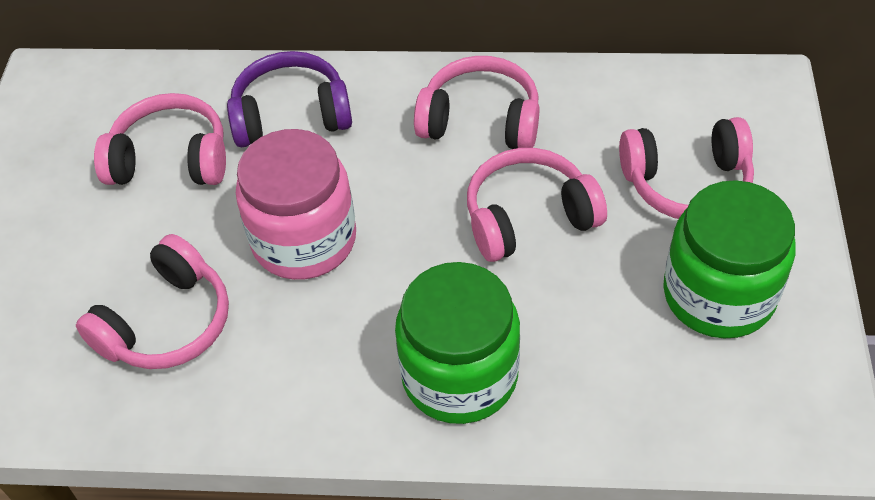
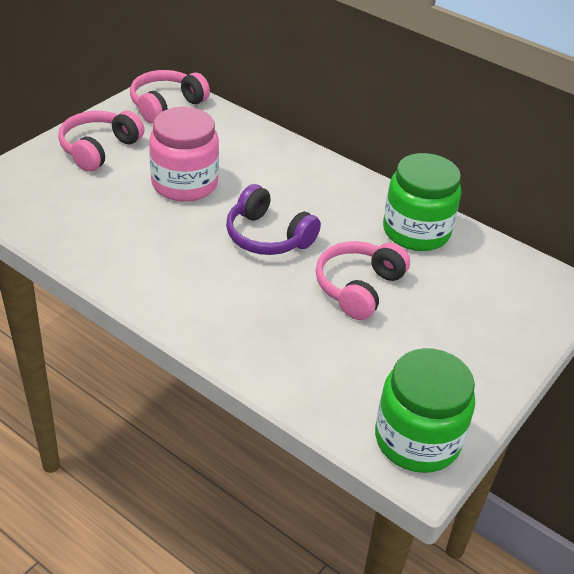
pink headphones: [76,234,229,369] [94,93,226,185] [414,56,539,149] [467,148,607,262] [619,117,754,219] = 5 -> [58,111,144,172] [130,70,210,124] [316,241,410,320] = 3

